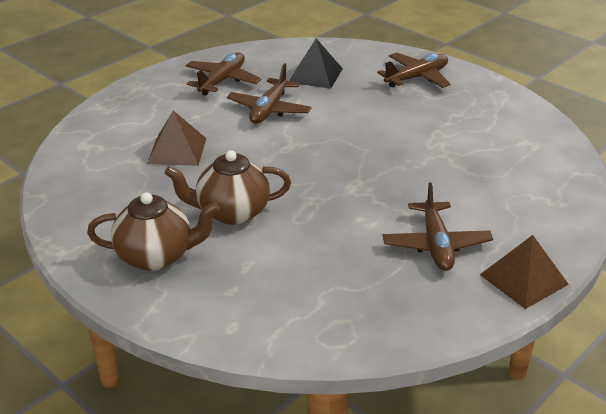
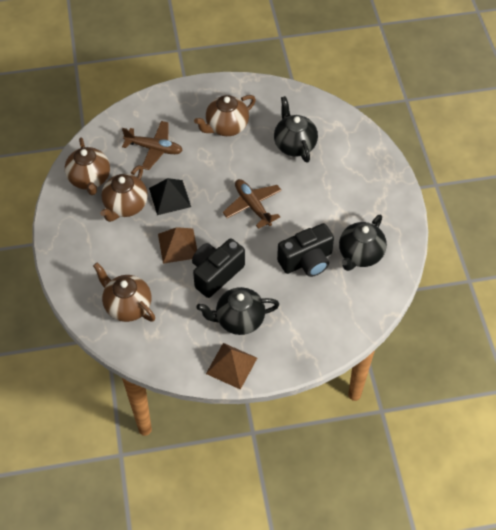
black camera: none = 0 -> [192,238,245,298] [277,223,334,277] = 2
black teapot: none = 0 -> [196,287,279,335] [274,96,318,162] [339,215,387,271] = 3
brown plane: [185,52,261,95] [227,63,312,124] [377,53,451,88] [383,182,493,271] = 4 -> [122,121,183,170] [223,179,282,229] = 2
brown teapot: [87,192,220,271] [165,150,291,225] = 2 -> [65,137,110,195] [93,263,155,322] [100,165,148,222] [194,95,256,136] = 4

